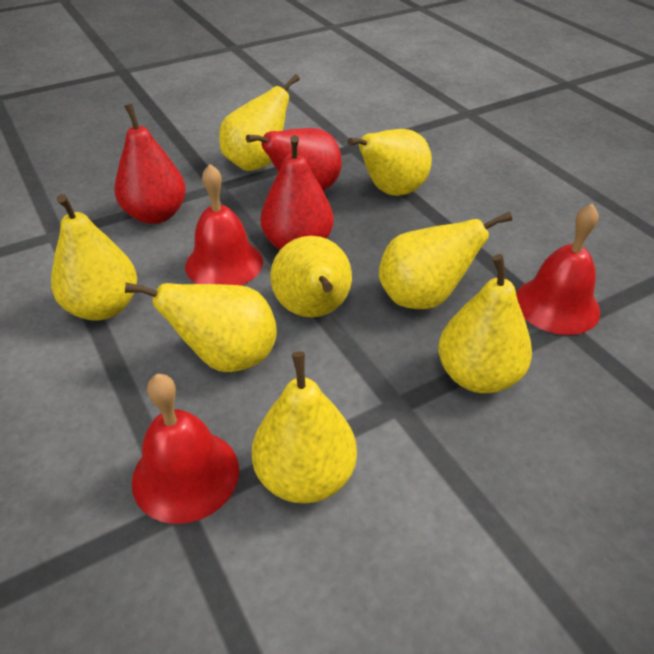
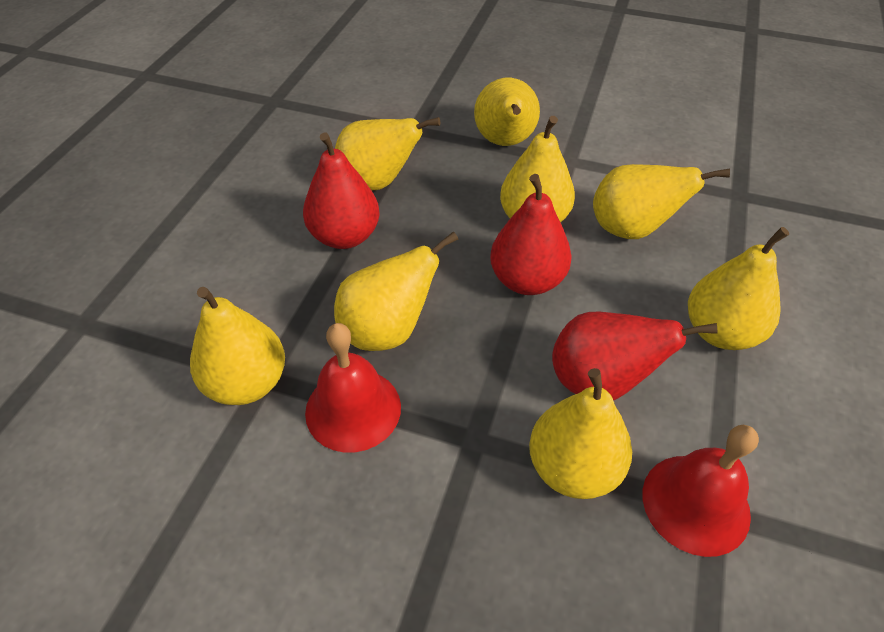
red bell: [132,374,239,524] [185,164,263,286] [516,203,600,335] = 3 -> [305,323,401,453] [643,425,759,557] = 2

